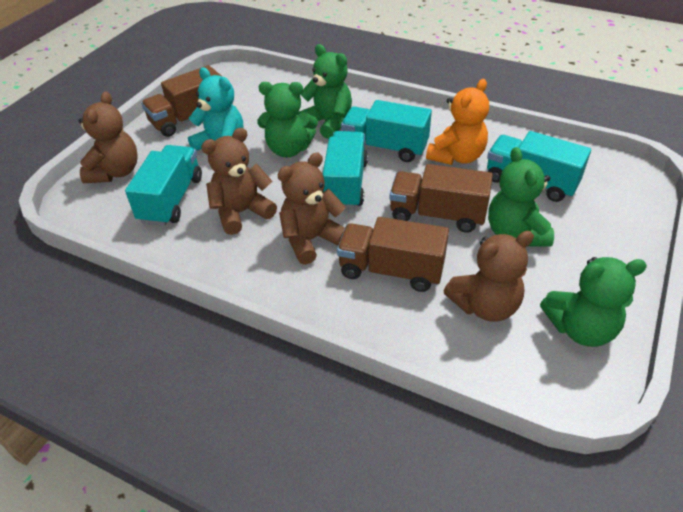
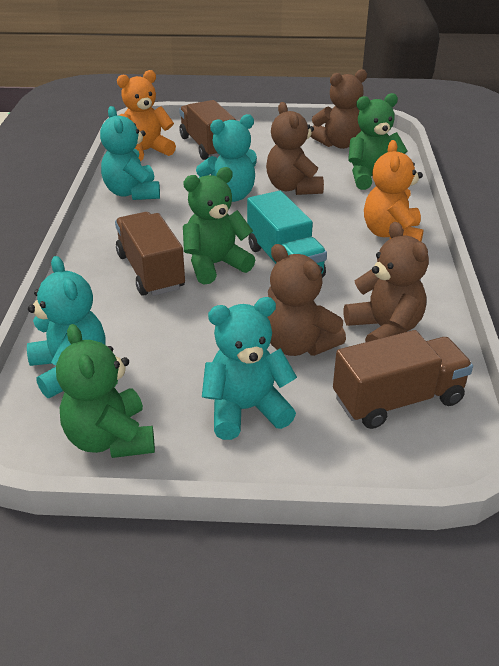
green teddy bear: [257,82,318,157] [297,44,352,139] [488,147,554,247] [540,257,647,347] = 4 -> [56,324,155,458] [183,167,255,284] [348,93,408,190] = 3
orange teddy bear: [426,79,489,165] = 1 -> [117,70,176,162] [364,140,424,242] = 2
turquoise teddy bear: [188,67,243,151] = 1 -> [27,256,106,398] [100,106,160,200] [196,114,257,202] [202,297,297,440] = 4
turquoise truck: [125,145,202,226] [323,131,368,209] [341,100,432,162] [487,131,591,202] = 4 -> [247,191,327,278] = 1

